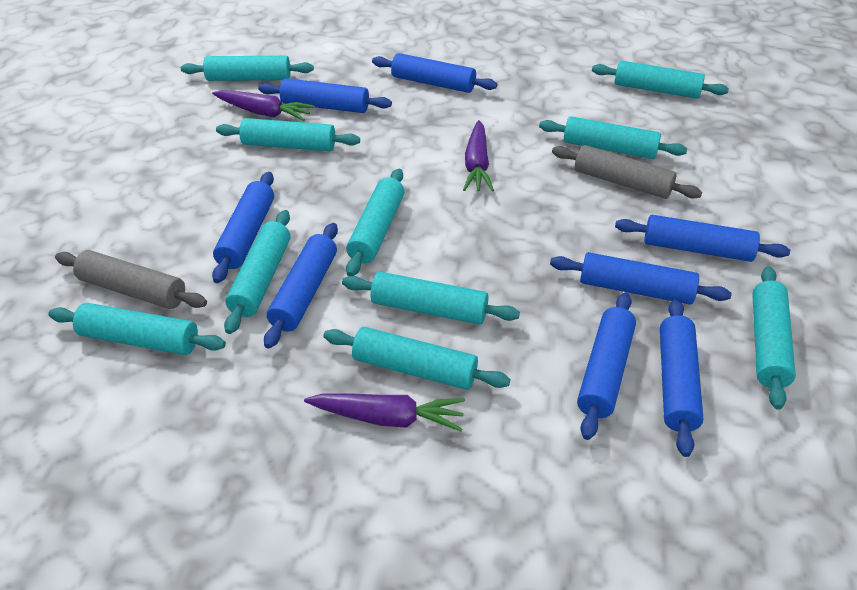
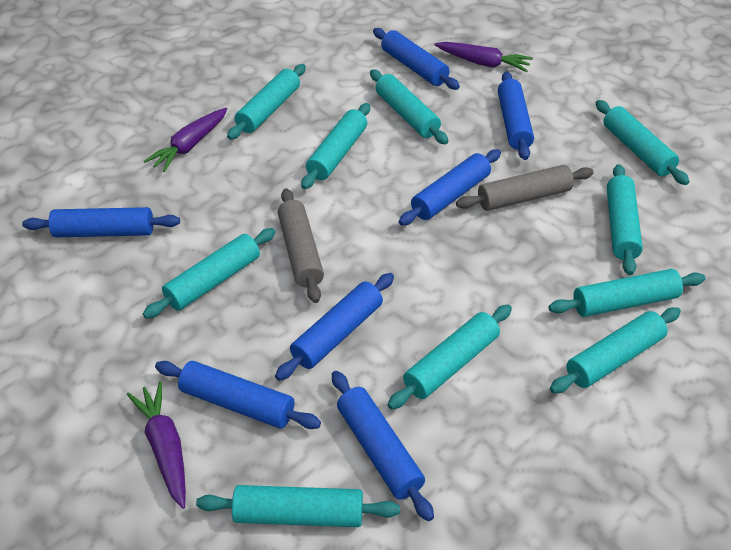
blue rolling pin: [212,172,274,283] [258,78,392,113] [264,223,338,349] [372,53,497,93] [550,252,732,305] [577,293,636,440] [615,215,790,262] [660,299,703,457] = 8 -> [22,207,180,237] [155,361,321,429] [275,273,394,381] [332,371,434,521] [373,28,460,90] [399,149,501,226] [498,72,534,160] = 7

